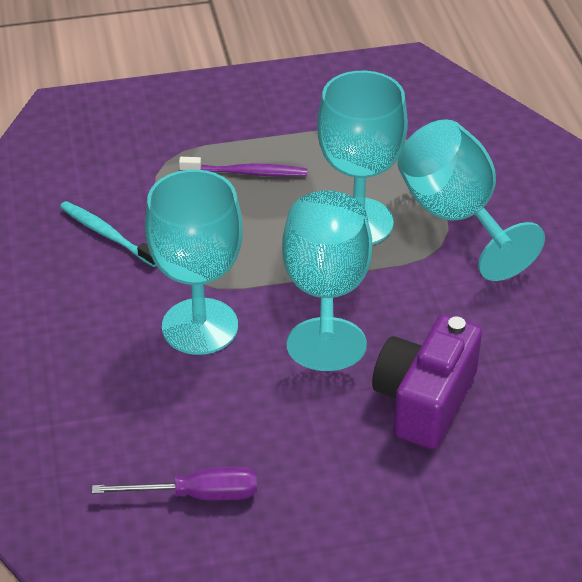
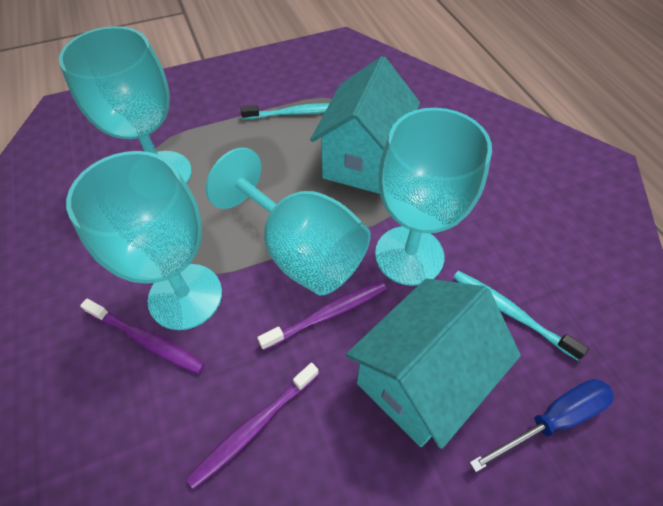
blue screwdriver: none = 0 -> [469,379,614,472] = 1
purple camera: [372,315,482,449] = 1 -> none = 0
purple screwdriver: [92,467,257,500] = 1 -> none = 0
purple toothbrush: [179,157,307,177] = 1 -> [80,299,205,374] [186,363,319,489] [257,281,386,350] = 3
turquoise house: none = 0 -> [310,56,420,194] [346,278,521,449] = 2
turquoise toothbrush: [60,201,156,267] = 1 -> [240,103,330,120] [453,270,589,361] = 2

